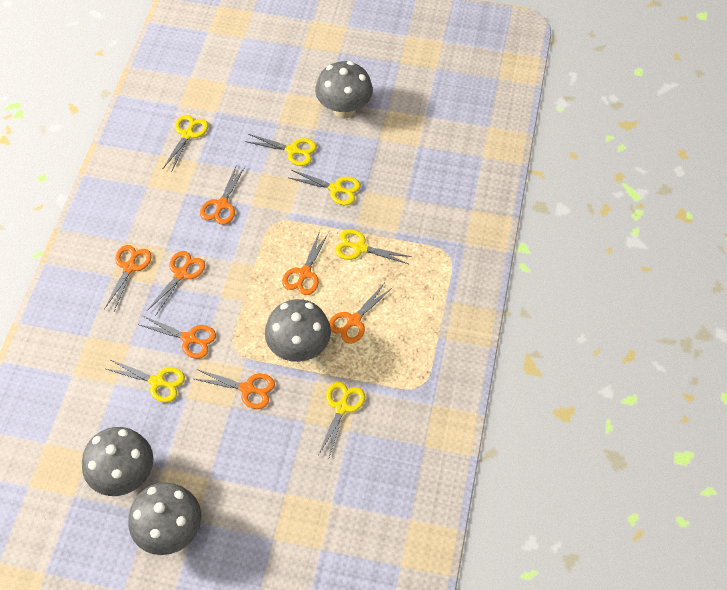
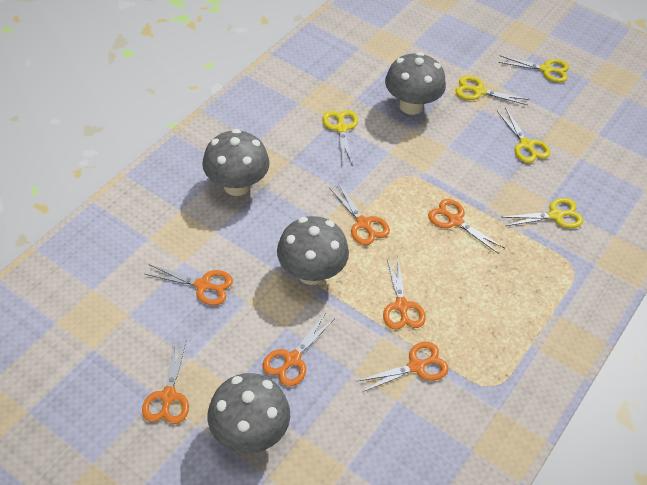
yellow scissors: [104,359,185,403] [163,115,208,172] [245,134,317,166] [289,170,361,205] [319,382,365,457] [335,229,412,264] = 6 -> [323,110,358,166] [456,76,529,105] [497,108,550,163] [498,55,569,82] [501,198,583,228] = 5

